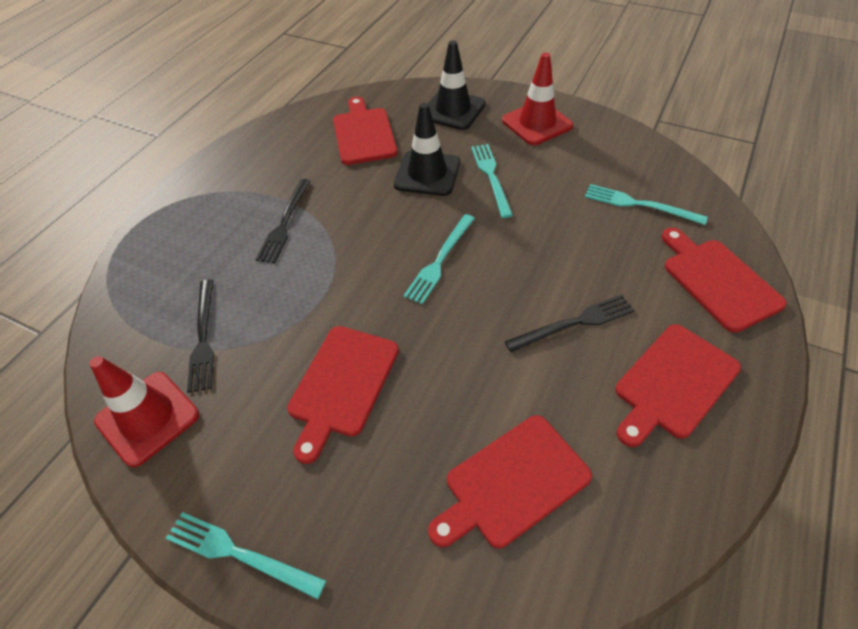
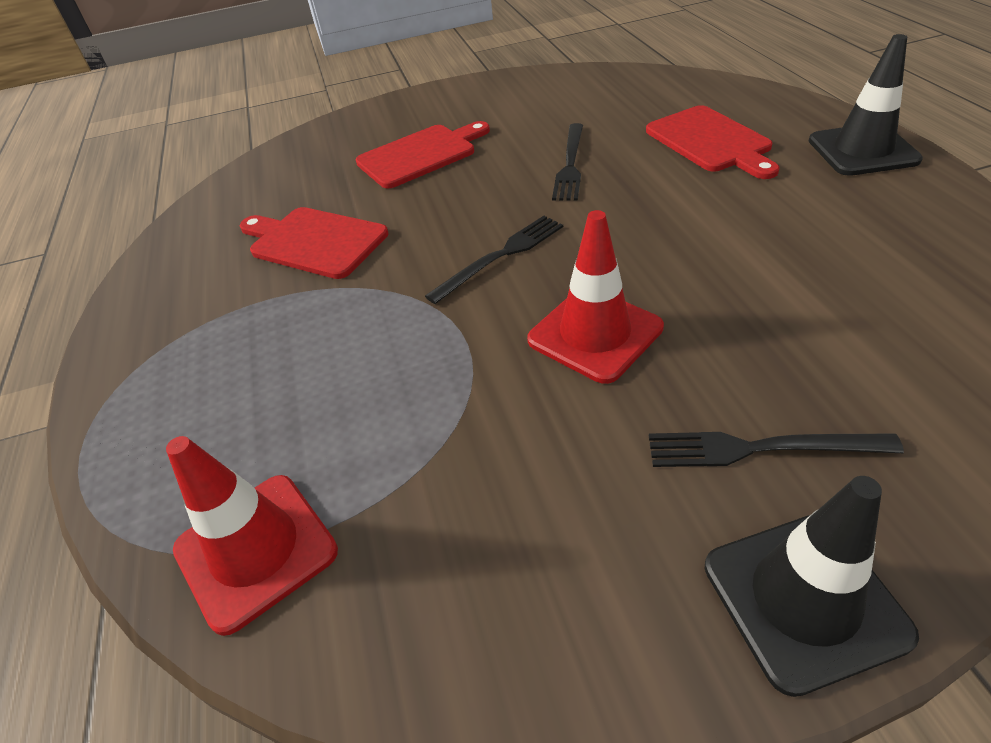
red cutting board: [287,326,399,464] [333,97,397,165] [428,415,592,548] [615,324,741,447] [661,228,787,333] = 5 -> [240,207,388,279] [356,121,490,189] [646,105,780,179] = 3
turquoise fork: [166,512,326,599] [403,214,475,304] [471,144,513,218] [585,184,708,225] = 4 -> none = 0

